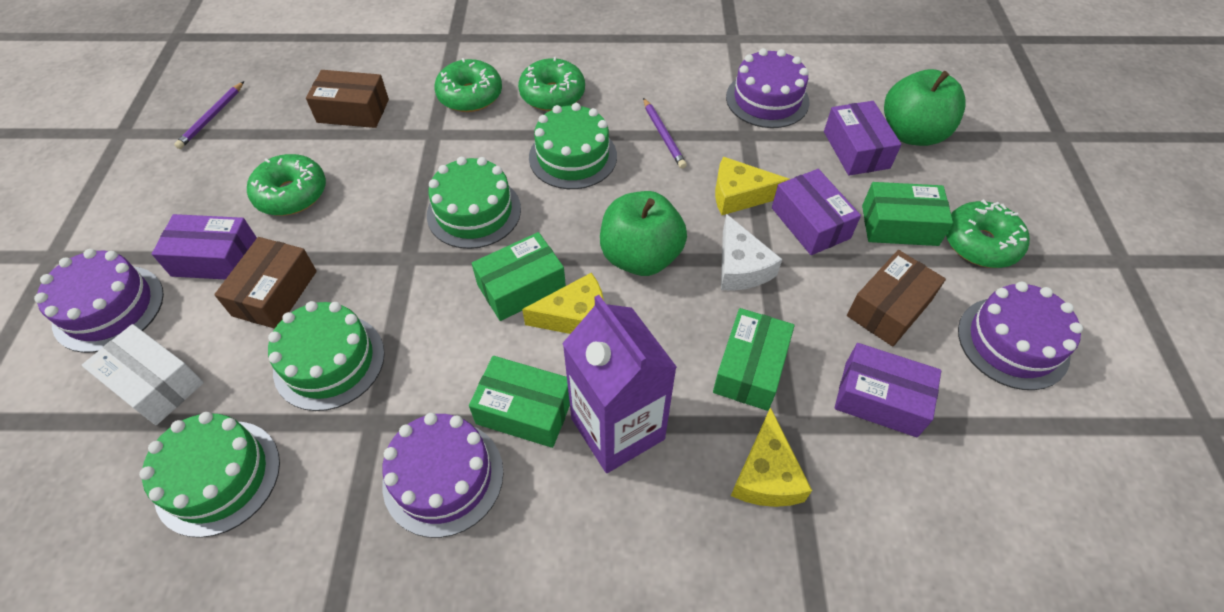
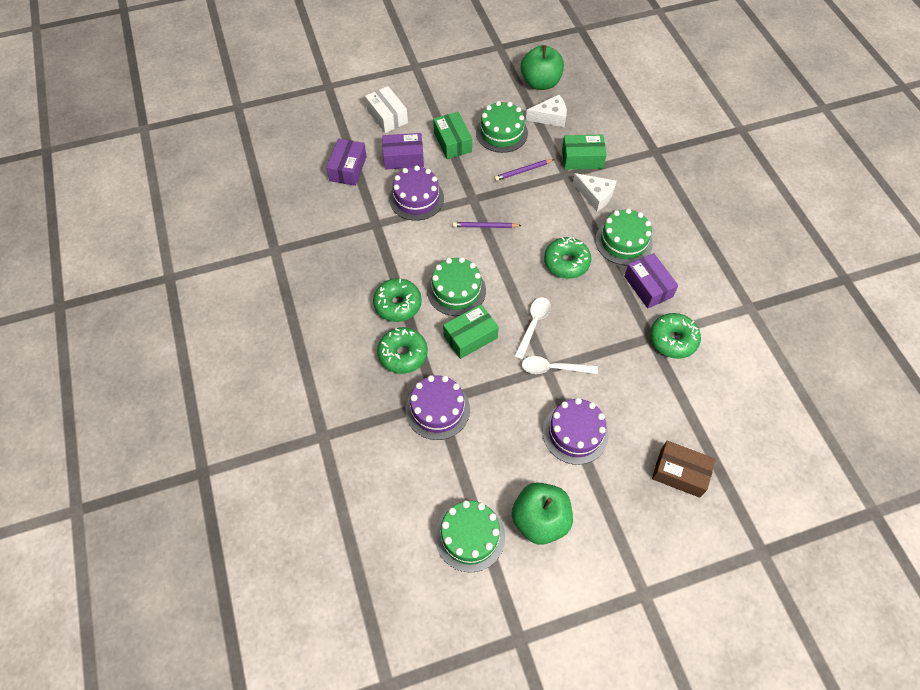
brown box: [214,237,317,329] [306,70,389,128] [847,250,946,347] = 3 -> [652,441,716,498] = 1
green box: [469,356,570,448] [472,232,566,321] [713,308,795,411] [862,182,953,246] = 4 -> [433,112,472,159] [443,304,499,359] [562,135,607,170] = 3
purple box: [152,214,257,280] [772,169,861,255] [824,101,901,176] [834,343,941,437] = 4 -> [326,139,367,186] [382,133,424,170] [624,253,678,308] = 3
purple cake: [34,249,164,353] [382,413,504,538] [726,48,810,128] [958,281,1083,390] = 4 -> [389,166,444,221] [405,375,470,440] [543,398,609,465] = 3
purple carton: [562,295,677,473] = 1 -> none = 0
white cheese: [721,214,782,291] = 1 -> [526,95,567,127] [573,173,617,211] = 2
white spoon: none = 0 -> [514,297,551,360] [522,356,598,374] = 2
yellow cheese: [522,272,604,334] [715,157,790,215] [731,407,812,507] = 3 -> none = 0

